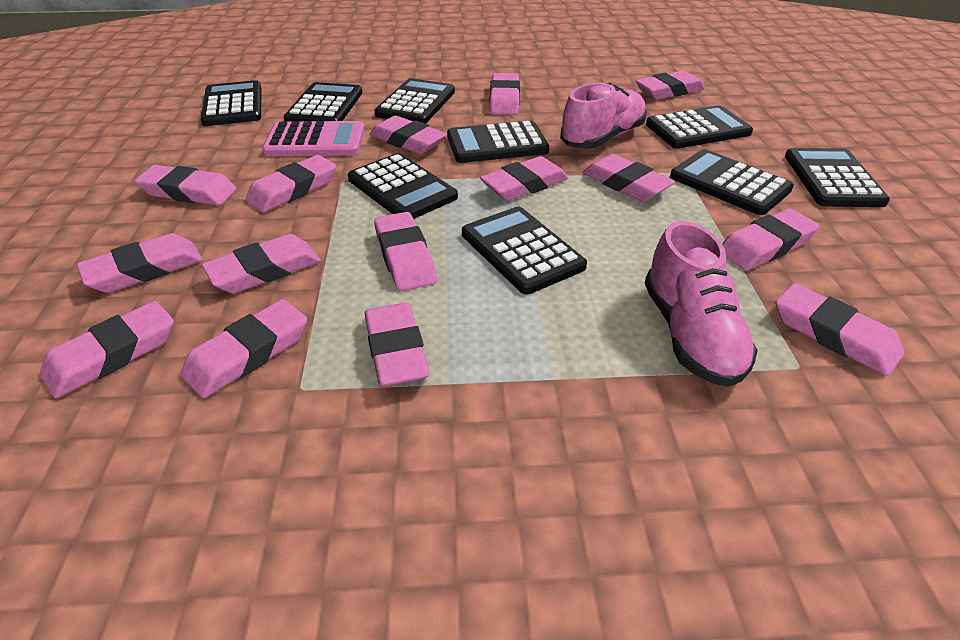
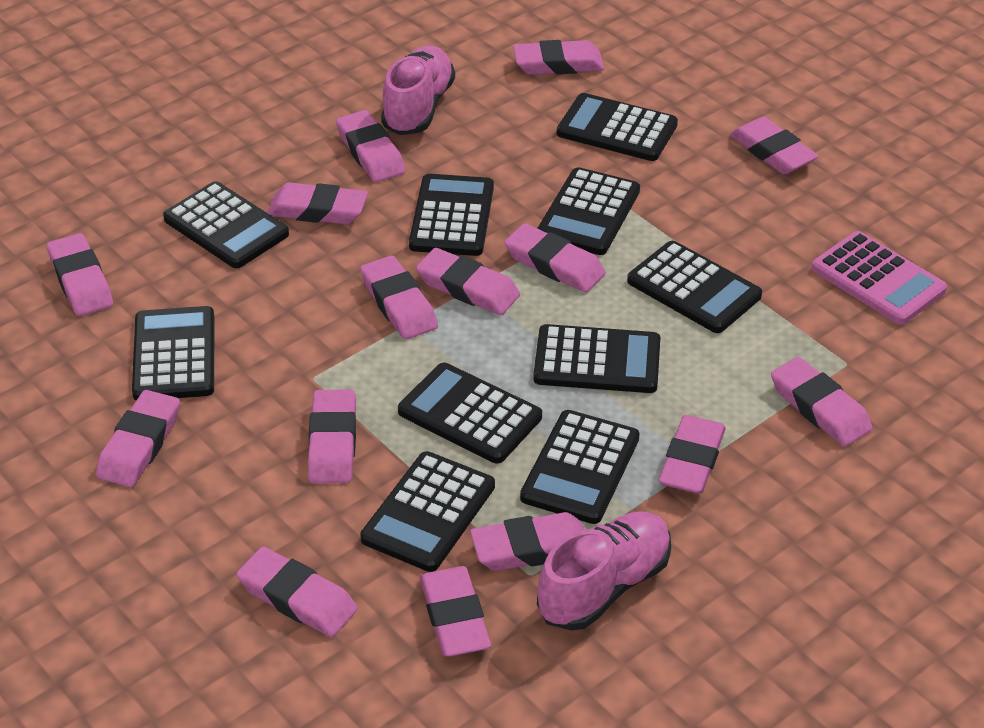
black calculator: [201,80,261,126] [283,82,362,122] [348,153,458,219] [374,78,455,124] [447,120,549,163] [462,207,587,294] [646,105,753,149] [670,149,794,215] [785,148,890,207] = 9 -> [132,306,214,400] [163,181,289,268] [360,451,495,572] [398,363,542,463] [409,174,494,256] [520,410,640,524] [533,324,660,393] [537,167,640,255] [557,93,678,161] [627,241,762,333] = 10

